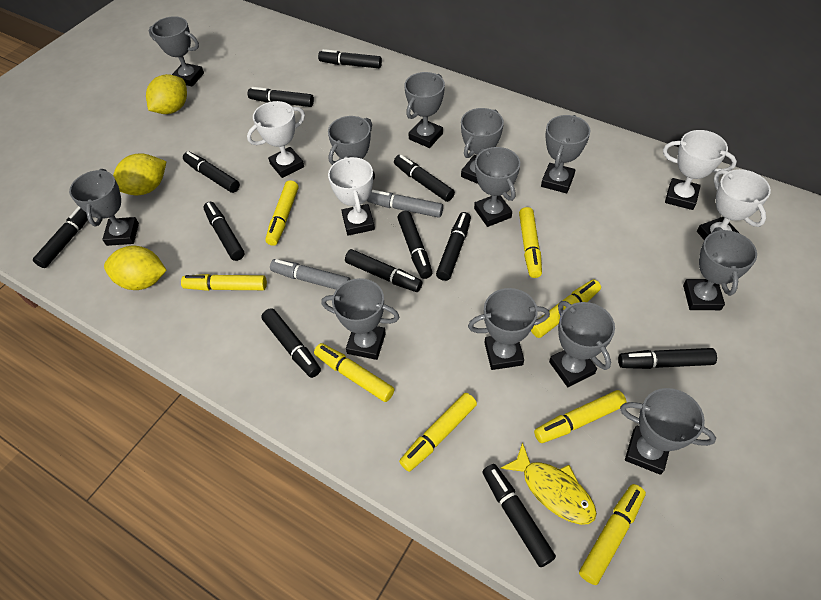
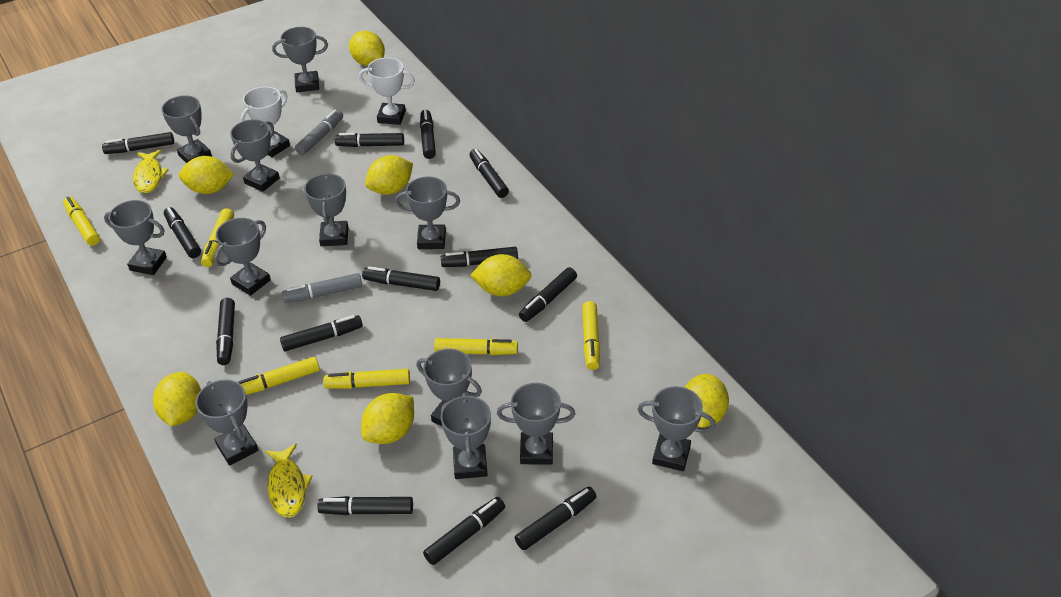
black marker: [33,206,88,268] [183,151,240,193] [203,202,245,261] [248,87,314,107] [261,308,321,378] [318,49,382,68] [345,249,422,292] [394,155,455,202] [398,211,432,279] [436,212,471,281] [482,464,556,567] [618,348,717,369] = 12 -> [102,132,174,154] [164,207,201,258] [216,298,235,365] [280,315,363,351] [317,496,413,515] [335,133,404,147] [362,266,440,291] [420,109,436,159] [423,497,505,565] [441,247,518,267] [469,149,509,198] [515,487,597,550] [519,267,577,322] = 13
white trophy: [247,101,305,178] [328,157,375,236] [663,130,737,210] [697,169,771,241] = 4 -> [241,87,290,157] [359,57,415,125] = 2
yellow fish: [500,442,597,525] = 1 -> [133,150,169,193] [265,444,313,518] = 2
yellow lemon: [104,245,167,290] [113,154,167,195] [146,74,187,114] = 3 -> [153,372,201,426] [179,156,234,194] [349,31,385,66] [361,393,414,444] [365,155,413,195] [470,254,532,296] [685,374,729,428] = 7
yellow marker: [181,274,267,291] [265,180,298,246] [314,343,394,402] [399,393,477,472] [519,207,542,278] [531,279,601,338] [534,390,627,443] [579,484,646,585] = 8 -> [63,197,100,246] [201,208,234,267] [238,357,320,395] [323,369,410,389] [434,338,518,355] [582,301,600,370] = 6

